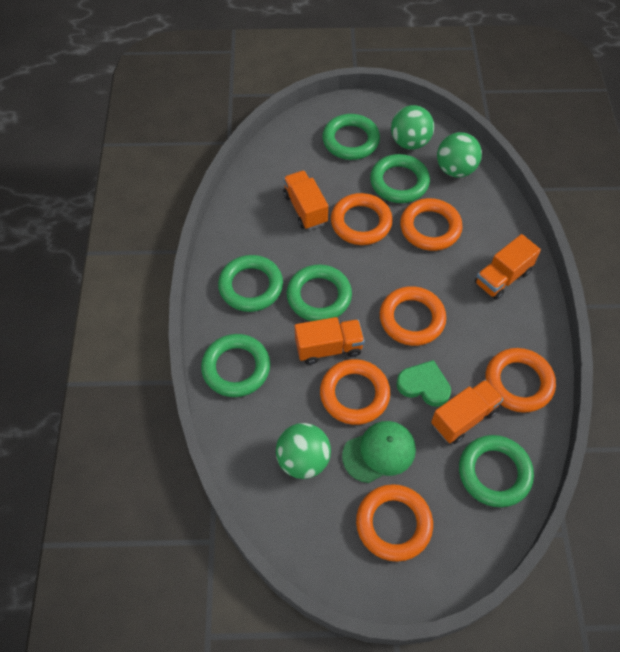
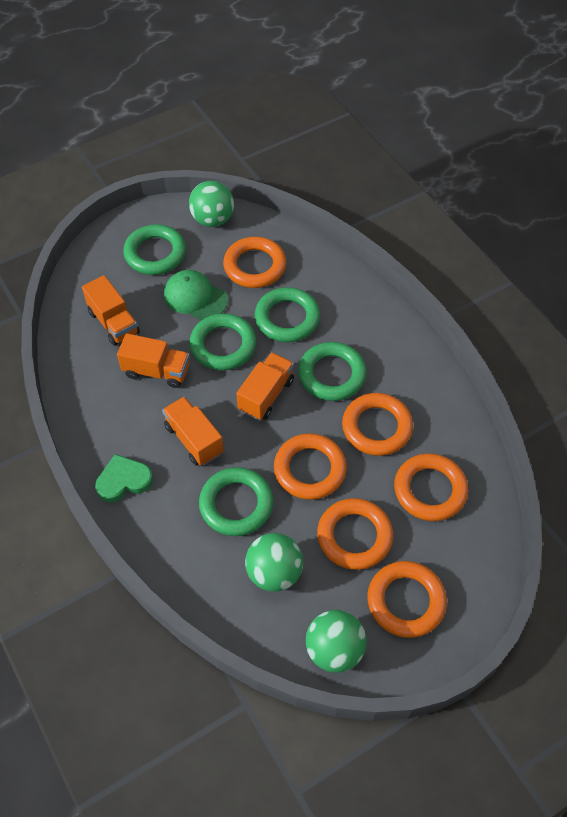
green ring: [201,334,270,397] [218,255,283,312] [287,264,352,321] [322,114,380,160] [370,154,430,203] [459,435,534,507] = 6 -> [123,224,186,275] [189,313,256,370] [199,467,274,536] [255,287,320,342] [298,342,367,401] = 5

